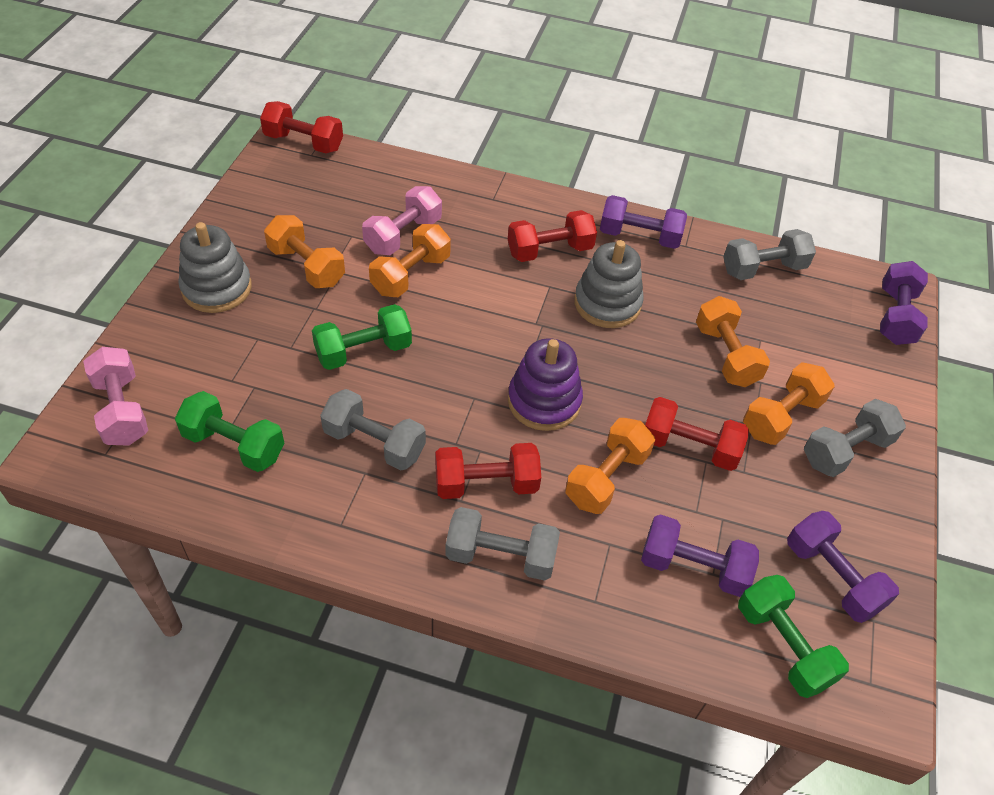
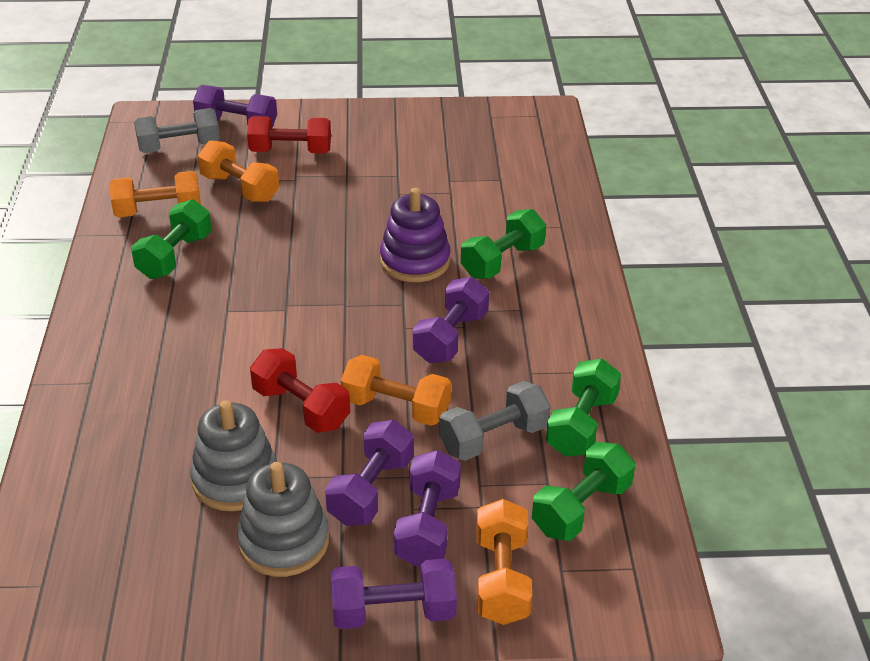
green dumbbell: [175,391,284,472] [312,304,412,370] [738,575,849,698] = 3 -> [131,199,212,279] [461,209,546,279] [532,442,635,541] [546,359,621,457] = 4
grey dumbbell: [320,389,426,470] [445,507,560,581] [723,229,816,280] [804,399,906,477] = 4 -> [134,108,220,153] [439,381,551,461] = 2
orange dumbbell: [264,215,345,288] [369,224,451,297] [565,418,655,514] [696,296,770,387] [743,362,835,445] = 5 -> [109,171,201,217] [198,140,279,202] [341,355,451,426] [476,499,532,625] = 4
pink dumbbell: [83,347,148,446] [362,186,442,255] = 2 -> none = 0
purple dumbbell: [600,195,687,249] [641,514,759,597] [787,511,899,623] [880,261,928,345] = 4 -> [193,85,277,128] [325,420,414,526] [331,559,457,629] [394,450,461,567] [413,277,489,363] = 5
red dumbbell: [260,101,343,153] [435,443,541,499] [508,210,597,262] [645,397,749,471] = 4 -> [247,116,331,153] [250,348,350,433] = 2

